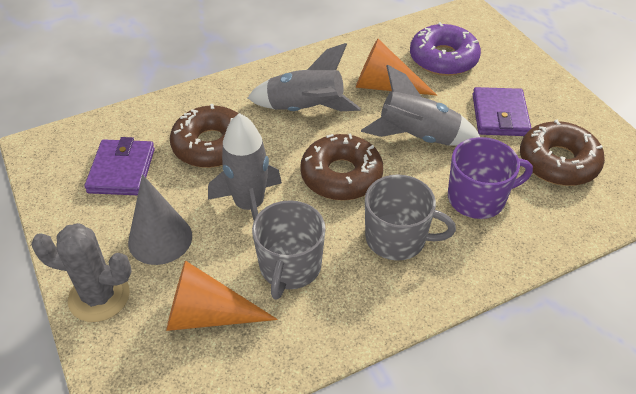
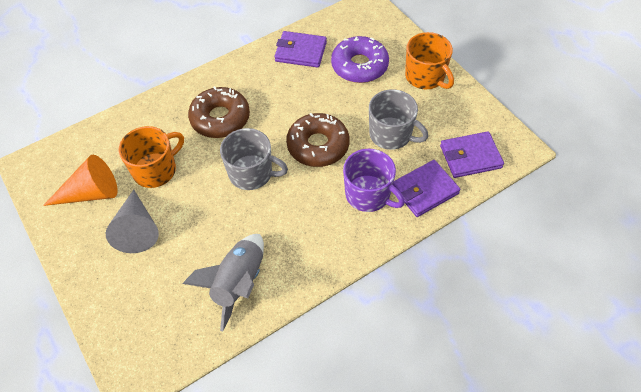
brown donut: [170,104,239,168] [300,133,383,201] [520,120,605,186] = 3 -> [188,86,250,138] [286,113,350,167] = 2
grey cactus: [31,223,132,322] = 1 -> none = 0
grey rocket: [208,113,282,220] [247,43,361,111] [361,65,480,146] = 3 -> [183,234,264,331] = 1
orange cone: [166,260,278,331] [356,39,437,96] = 2 -> [43,155,118,206] = 1
orange mug: none = 0 -> [119,126,184,188] [405,32,454,89] = 2
purple wallet: [85,137,155,195] [472,87,532,136] = 2 -> [274,31,327,68] [393,160,460,217] [440,131,504,178] = 3

